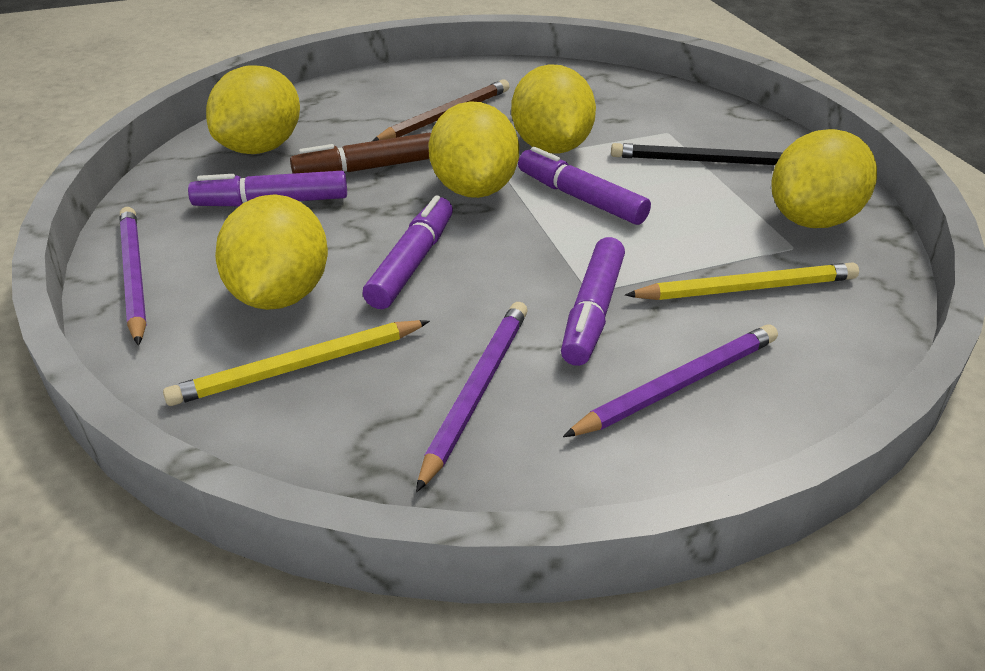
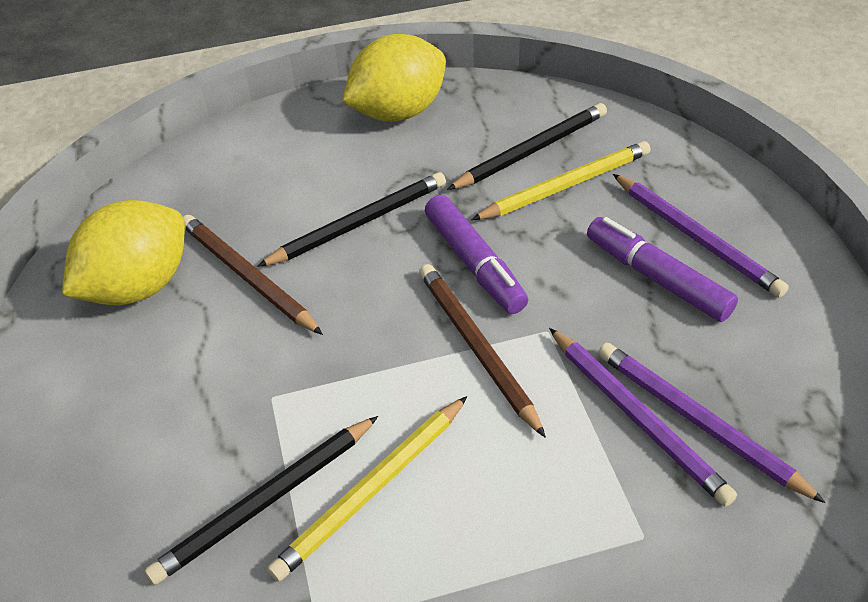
black pencil: [611,143,783,165] = 1 -> [144,416,378,585] [257,172,446,267] [447,103,607,190] = 3
brown marker: [290,133,431,174] = 1 -> none = 0
brown pencil: [373,79,510,141] = 1 -> [183,215,323,335] [419,264,546,438] = 2
purple marker: [188,171,347,206] [362,195,453,309] [518,147,651,225] [561,237,625,366] = 4 -> [425,195,528,314] [587,217,738,322] = 2
yellow lemon: [206,65,300,154] [215,194,328,310] [429,101,519,198] [511,64,596,154] [771,129,877,228] = 5 -> [62,200,185,305] [342,34,446,122] = 2

